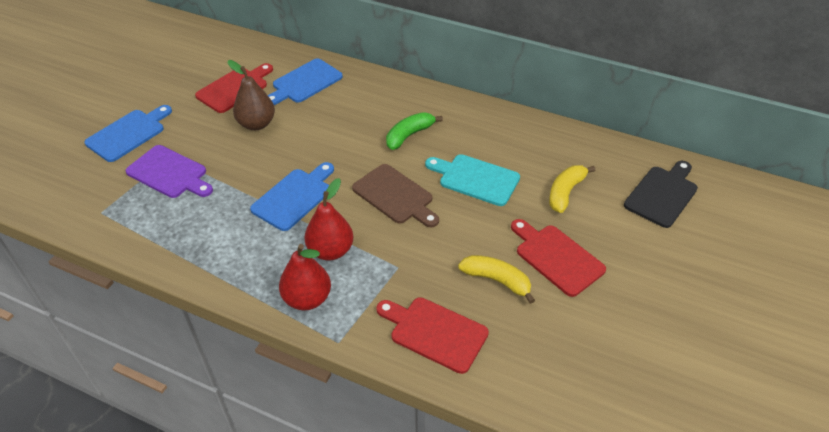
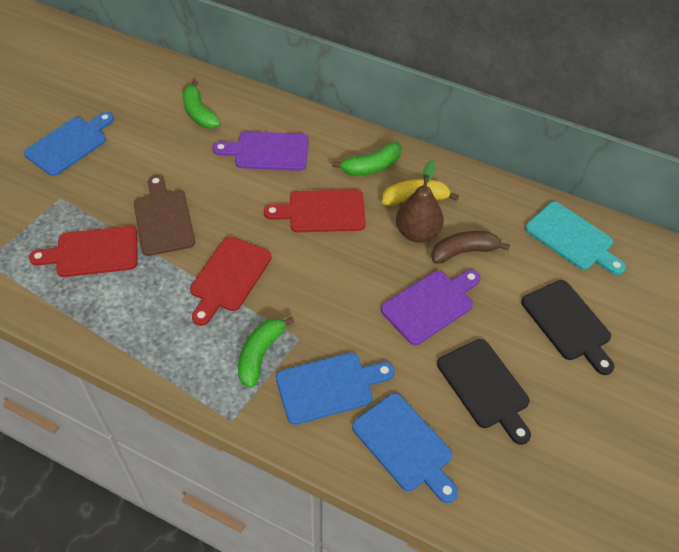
black cutting board: [624,161,698,228] = 1 -> [437,339,531,445] [521,280,614,375] = 2
brown banana: none = 0 -> [431,231,510,263] = 1
green banana: [386,112,443,150] = 1 -> [182,80,221,129] [238,317,294,388] [332,142,402,176] = 3
purple cutting board: [125,145,213,198] = 1 -> [213,131,309,171] [381,270,480,345] = 2
red pear: [279,244,331,310] [304,178,353,261] = 2 -> none = 0
yellow banana: [458,255,535,304] [549,165,595,213] = 2 -> [382,179,459,206] = 1

